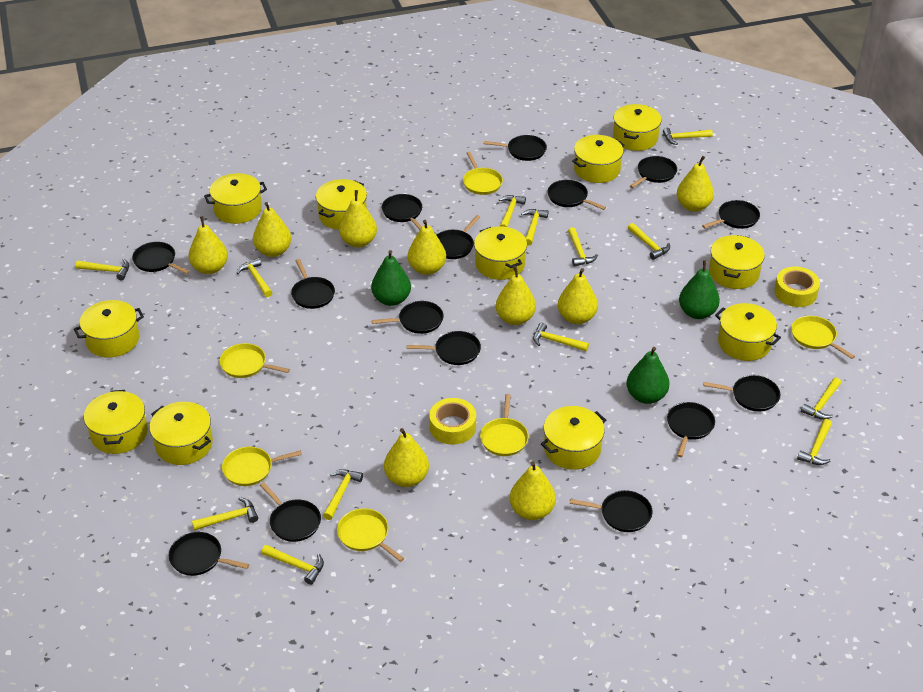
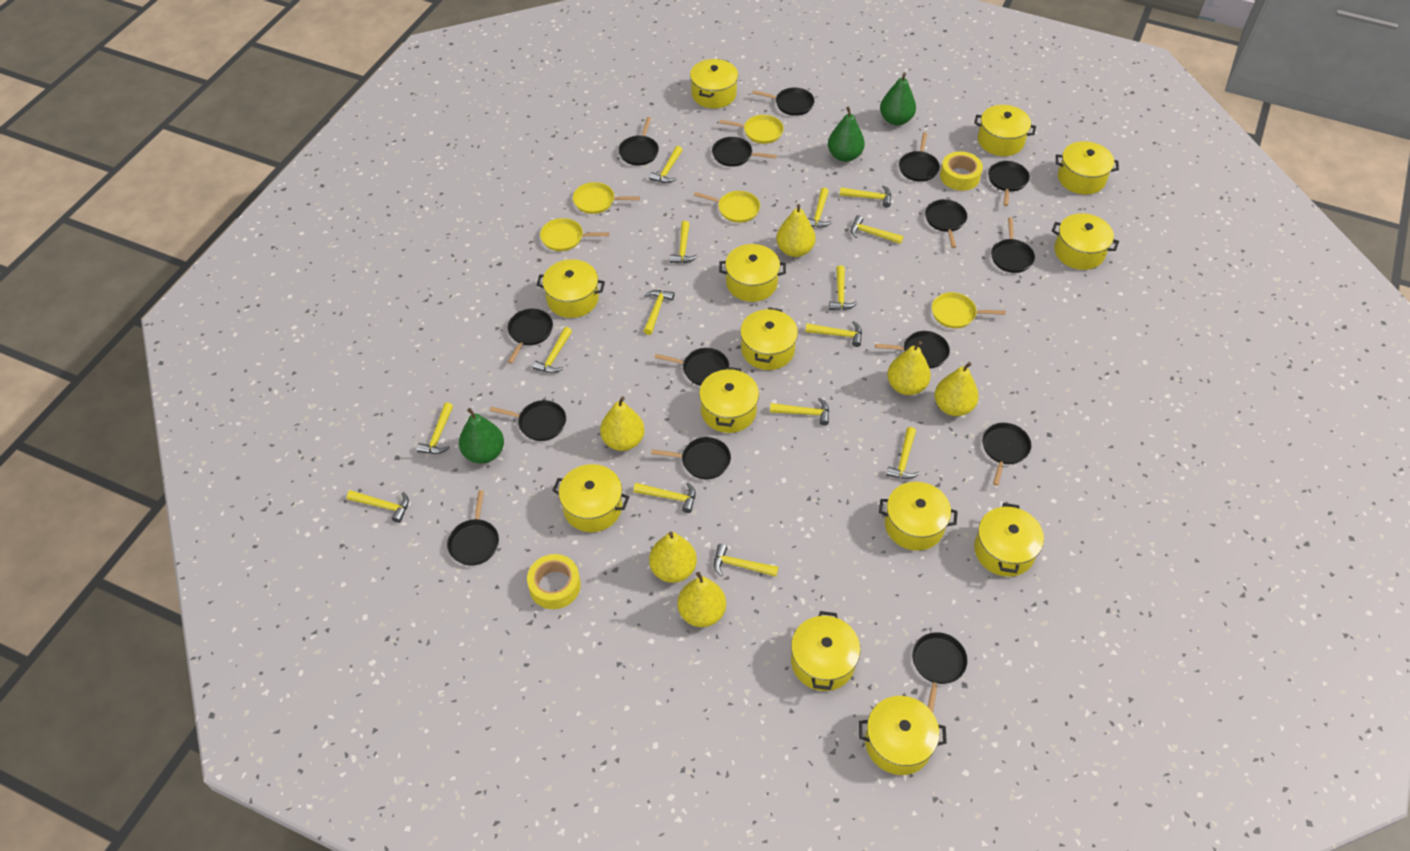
yellow hammer: [76,259,129,280] [192,497,258,531] [237,258,273,297] [261,545,324,585] [323,469,363,520] [499,195,526,227] [521,209,549,246] [533,323,589,351] [568,227,598,266] [628,223,670,260] [663,128,713,145] [797,419,832,465] [801,377,841,420] = 13 -> [347,490,409,523] [417,402,453,454] [532,327,572,373] [633,482,696,513] [644,290,674,335] [649,146,682,183] [670,221,698,263] [714,544,778,577] [770,397,829,426] [805,321,862,347] [807,188,832,228] [829,265,858,310] [839,185,891,208] [851,215,903,244] [886,427,920,479] = 15
yellow pan: [219,343,290,378] [222,447,302,486] [337,508,404,562] [463,152,503,195] [480,394,529,456] [791,316,855,359] = 6 -> [540,218,609,251] [573,182,640,214] [694,191,760,223] [720,115,784,144] [932,292,1006,328] = 5
yellow pear: [188,216,228,274] [253,202,291,257] [339,190,377,248] [384,428,429,487] [408,220,446,275] [496,266,536,325] [510,461,556,520] [558,268,598,324] [677,156,714,212] = 9 -> [600,396,645,451] [649,532,697,583] [678,572,726,627] [776,204,816,257] [887,341,931,395] [934,362,979,416] = 6
yellow pot: [74,300,144,358] [84,390,148,454] [149,402,213,465] [204,173,267,224] [316,179,367,230] [474,226,527,280] [541,406,606,470] [572,135,625,183] [613,104,662,151] [709,235,765,289] [715,303,781,361] = 11 -> [536,259,605,318] [552,464,629,532] [690,59,738,108] [699,367,759,433] [719,244,786,302] [740,308,798,370] [791,611,860,691] [859,696,947,775] [879,482,958,551] [974,105,1036,156] [974,503,1044,577] [1052,213,1119,270] [1056,141,1119,195] = 13

